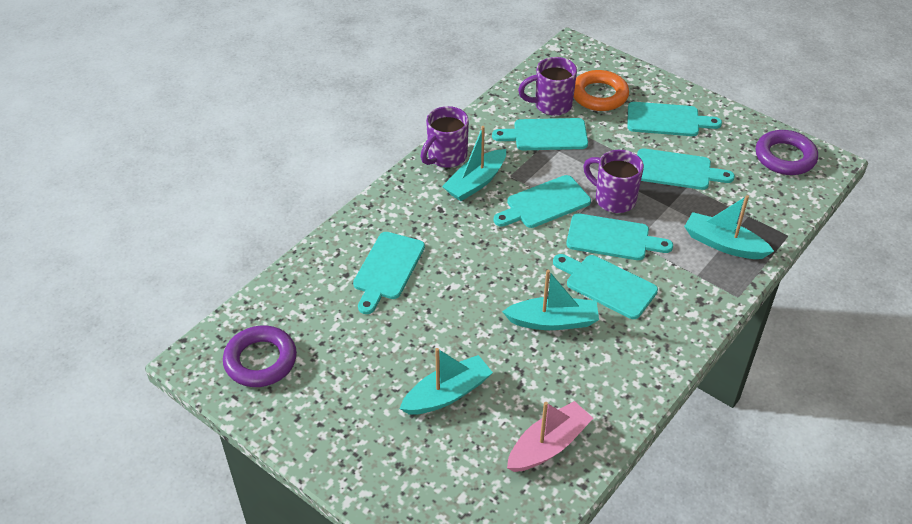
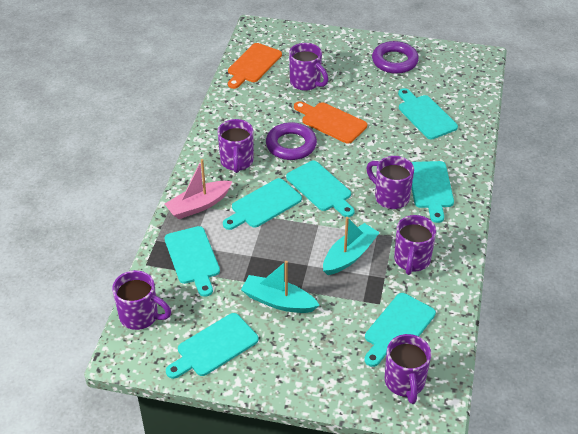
orange cutting board: none = 0 -> [228,43,282,89] [294,101,367,144] = 2
orange ring: [574,70,629,111] = 1 -> none = 0
purple mug: [421,106,469,168] [518,57,577,116] [583,150,644,213] = 3 -> [112,270,171,330] [217,119,254,173] [289,43,328,91] [366,156,414,209] [385,334,431,404] [394,215,436,275] = 6
turquoise boat: [399,348,493,415] [442,126,506,201] [502,270,599,330] [684,195,774,259] = 4 -> [241,261,320,313] [323,217,380,275] = 2

